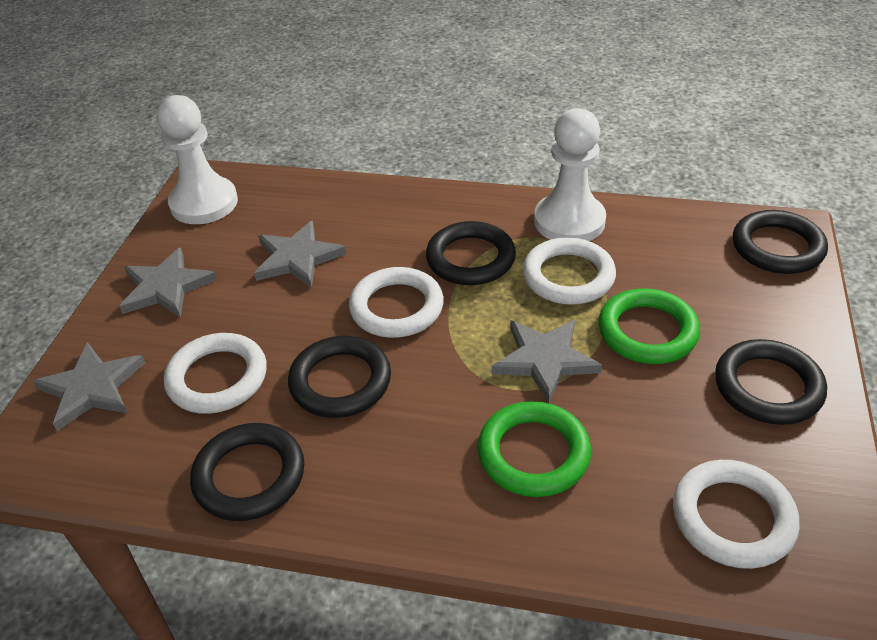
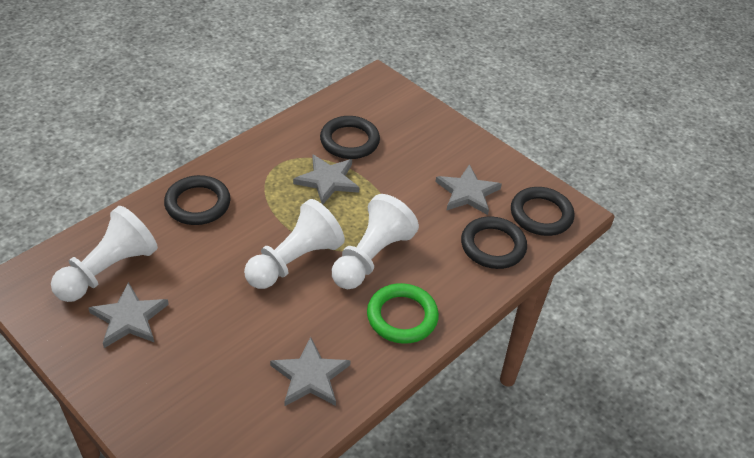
black ring: [190,423,305,521] [288,336,391,418] [426,221,516,285] [715,339,827,425] [733,210,828,274] = 5 -> [164,175,231,225] [320,116,380,159] [461,216,527,269] [511,187,574,236] = 4
green ring: [477,401,591,497] [598,288,700,364] = 2 -> [367,283,439,344] = 1
white pawn: [157,95,238,224] [534,108,606,241] = 2 -> [51,206,158,302] [244,199,345,289] [332,194,419,289] = 3
white ring: [164,333,267,414] [349,267,444,338] [522,237,616,305] [673,460,800,569] = 4 -> none = 0

